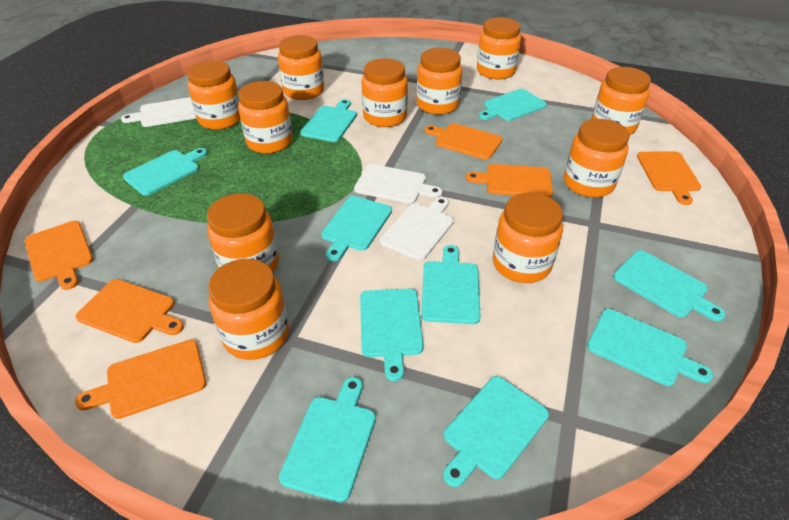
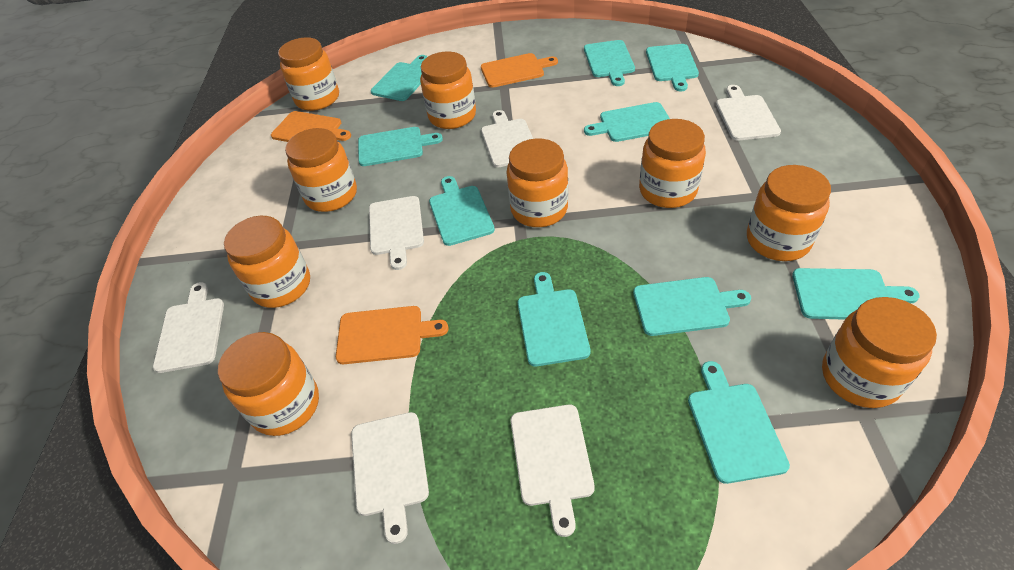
orange cutting board: [25,221,93,290] [75,340,206,419] [76,279,184,343] [424,123,503,160] [466,164,553,197] [637,152,701,205] = 6 -> [271,111,351,142] [336,306,449,364] [481,53,558,88] = 3
orange jar: [187,60,240,130] [207,193,279,272] [208,259,289,360] [238,81,293,154] [278,35,324,100] [362,58,408,127] [417,48,462,115] [477,18,521,79] [493,192,563,283] [564,119,629,198] [591,67,651,135] = 11 -> [218,332,319,436] [224,216,310,308] [278,37,339,111] [285,128,357,212] [420,51,476,129] [506,138,568,227] [639,119,706,208] [747,165,831,261] [822,297,937,408] = 9
white cutting board: [121,97,196,127] [354,164,442,204] [380,197,454,261] = 3 -> [153,282,224,373] [351,412,429,544] [369,196,424,270] [481,110,533,167] [511,405,595,537] [716,85,781,140] = 6

